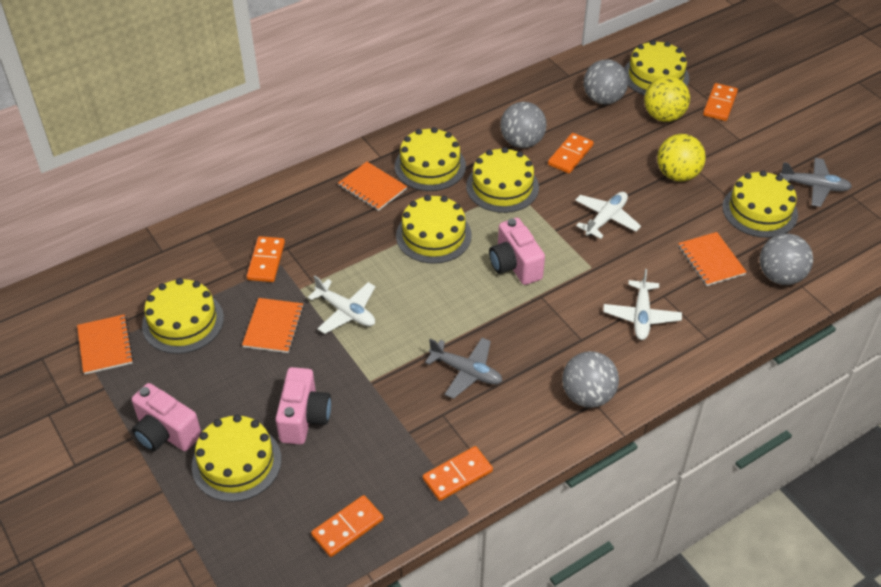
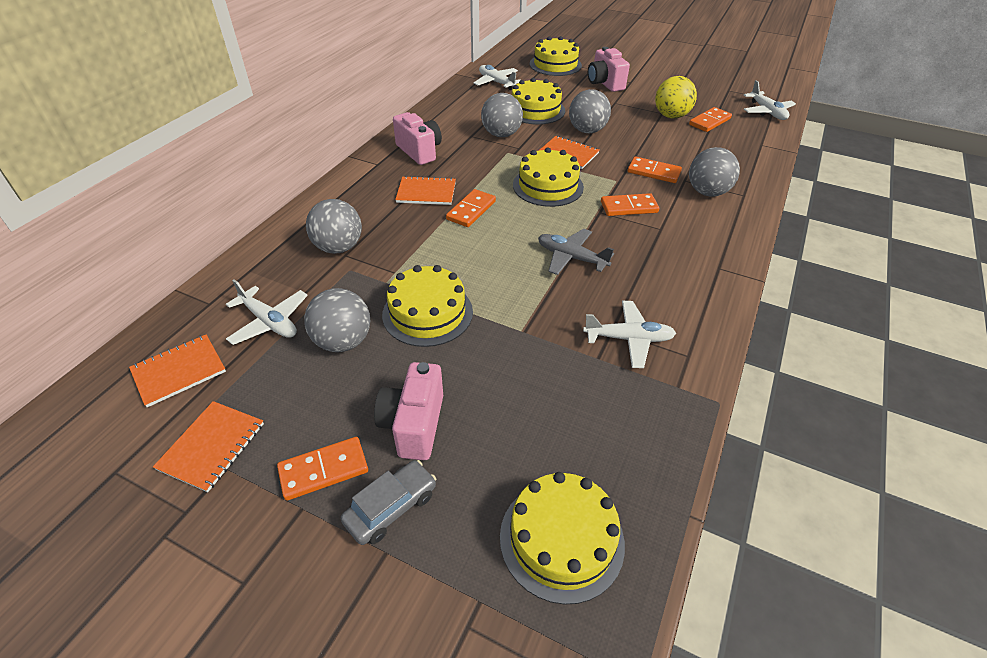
grey ball: [500,102,547,148] [562,351,619,408] [584,59,628,105] [760,233,813,285] = 4 -> [304,288,370,352] [306,199,362,254] [481,93,523,137] [569,89,611,133] [689,147,740,197] = 5
grey car: none = 0 -> [341,460,436,545] = 1
grey plane: [425,338,502,399] [779,158,852,207] = 2 -> [538,229,614,275] = 1
white plane: [308,276,375,334] [575,192,641,239] [603,269,682,340] = 3 -> [226,279,308,345] [474,65,520,90] [583,301,676,368] [744,80,796,120] = 4
yellow ball: [644,76,690,122] [657,134,706,182] = 2 -> [655,76,697,119] = 1
yellow cake: [142,278,224,354] [192,414,282,502] [395,127,466,191] [396,195,472,264] [466,147,539,213] [624,40,689,95] [722,170,798,238] = 7 -> [382,265,473,347] [500,472,625,605] [512,78,565,124] [513,147,584,207] [530,36,582,76] = 5

